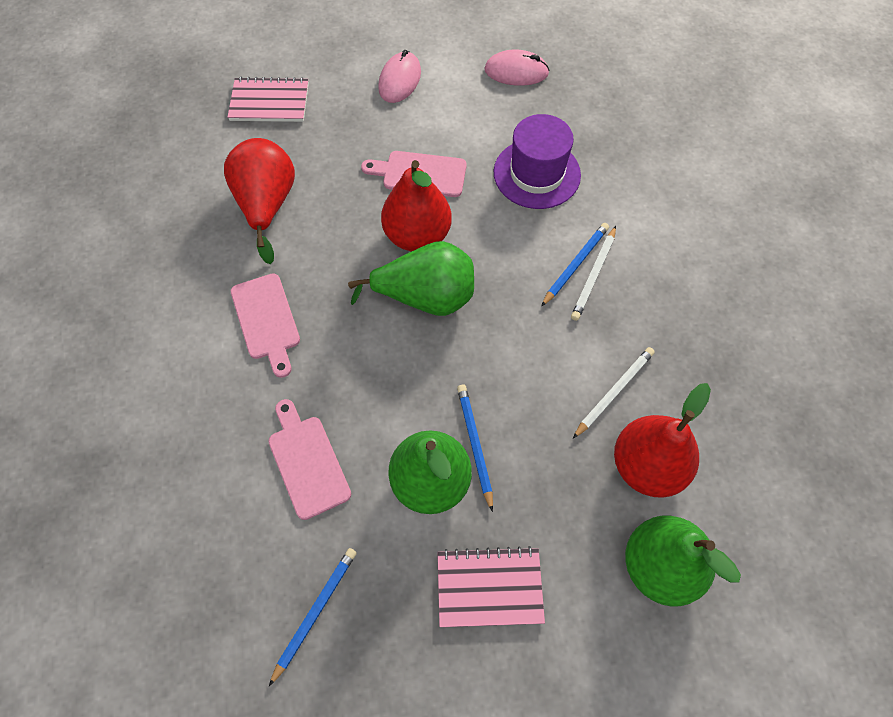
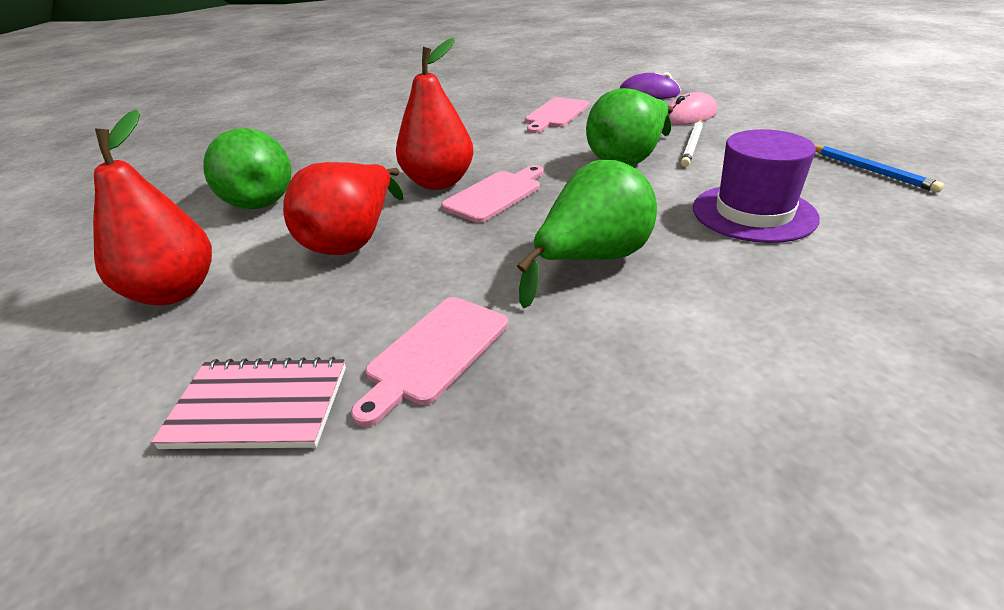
blue pencil: [269,548,357,686] [457,384,493,512] [541,223,609,307] = 3 -> [815,145,944,192] = 1
pink mouse: [378,50,421,103] [484,50,550,86] = 2 -> [668,92,717,125] = 1
pink notebook: [227,77,309,122] [437,546,545,627] = 2 -> [151,357,346,449] = 1
purple mouse: none = 0 -> [619,72,681,99] = 1
white pencil: [571,226,616,321] [573,347,655,439] = 2 -> [681,120,703,167] = 1

